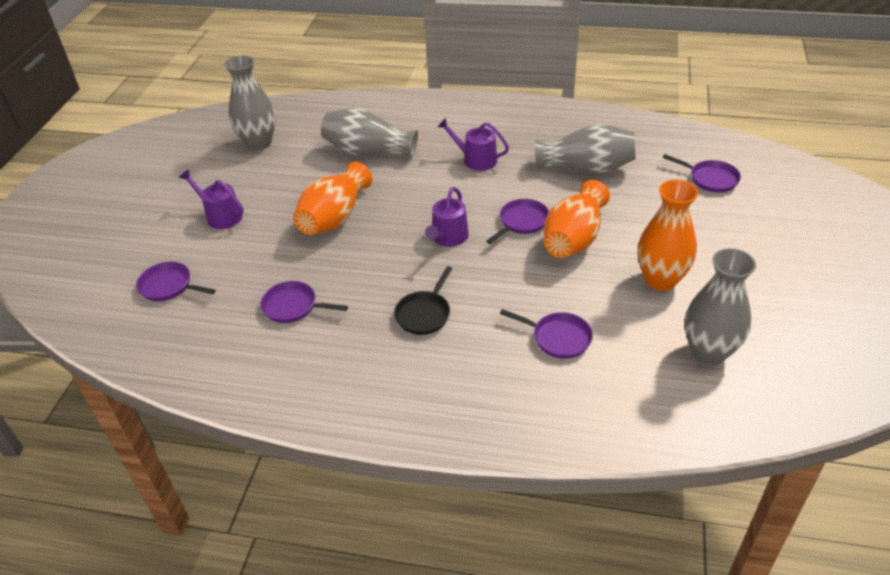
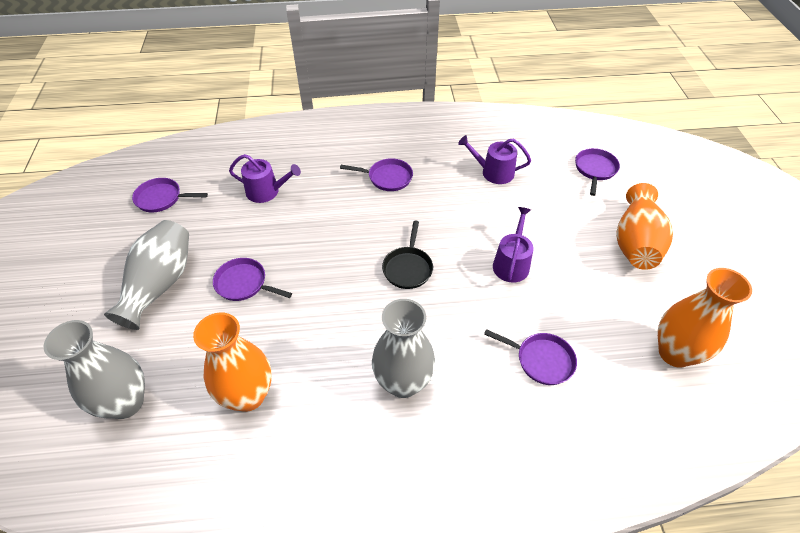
grey vase: [224,55,276,151] [321,108,418,159] [535,124,635,173] [684,248,756,365] = 4 -> [43,320,145,419] [104,220,189,330] [372,299,435,398] = 3

